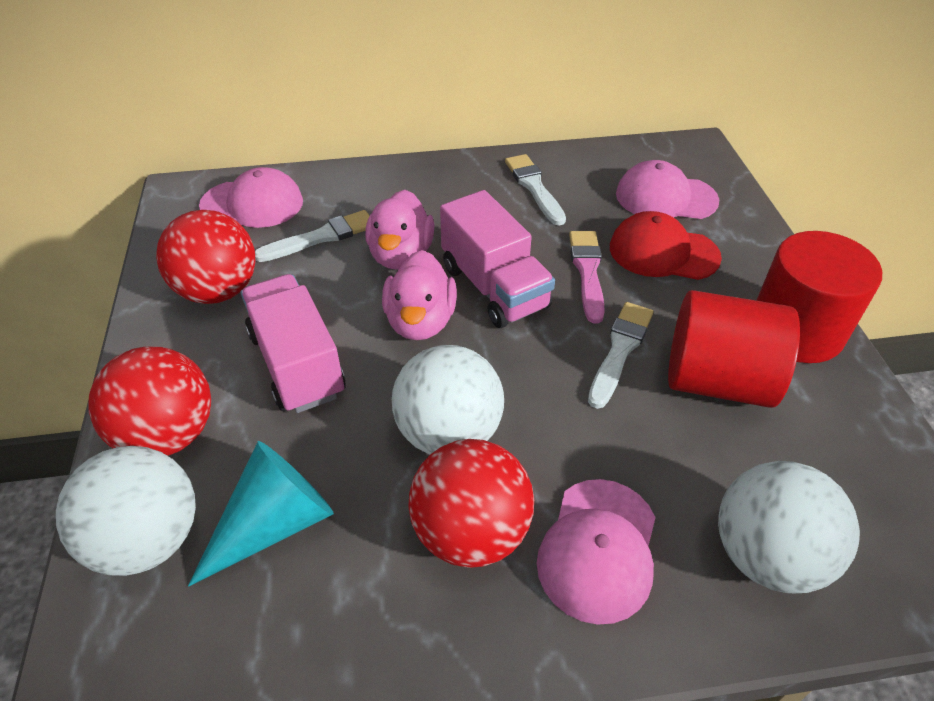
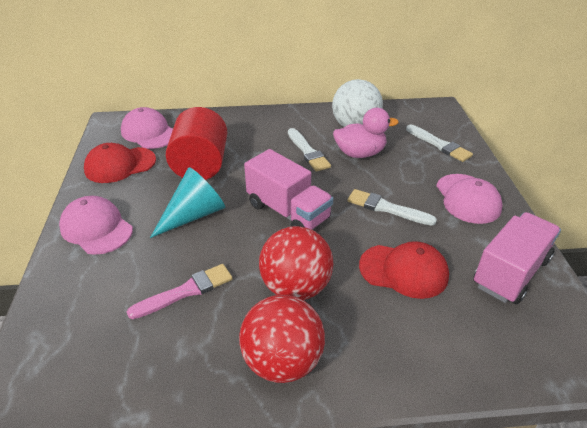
pink duck: [365,190,435,270] [382,250,457,340] = 2 -> [333,108,399,158] = 1
red ball: [88,346,211,456] [156,210,256,304] [408,439,534,568] = 3 -> [239,295,325,383] [259,226,333,300] = 2
red cap: [610,211,722,280] = 1 -> [84,143,156,183] [359,241,449,299] = 2
red cylinder: [668,290,800,408] [756,231,882,363] = 2 -> [166,107,227,180] = 1
white ball: [56,446,196,576] [392,345,504,454] [718,461,860,593] = 3 -> [332,79,383,127] = 1

